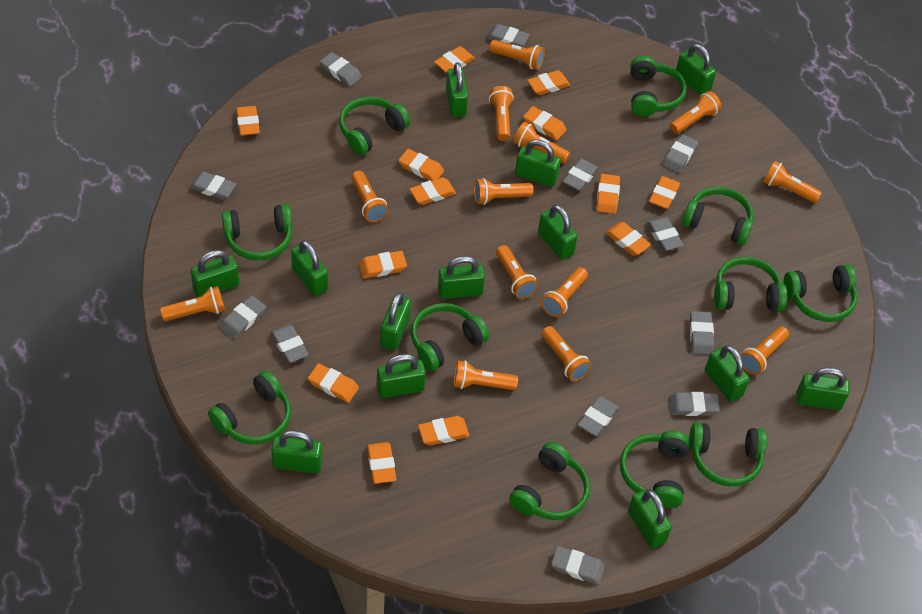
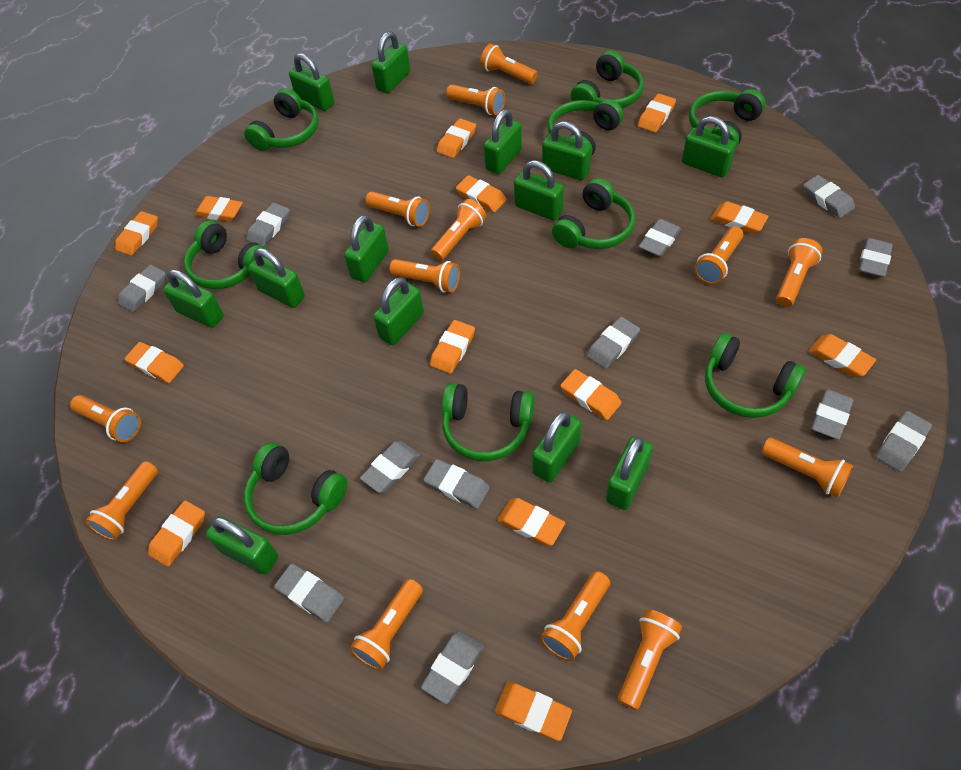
green headphones: [208,371,291,445] [222,204,292,260] [339,97,411,155] [411,303,489,371] [509,442,590,520] [620,431,690,508] [631,56,687,116] [682,186,753,246] [689,422,767,486] [714,257,787,311] [784,264,858,322] = 11 -> [184,221,268,289] [244,88,319,151] [244,442,348,535] [442,383,535,461] [548,99,624,156] [552,178,635,249] [571,50,644,111] [689,89,766,147] [705,333,806,418] = 9

